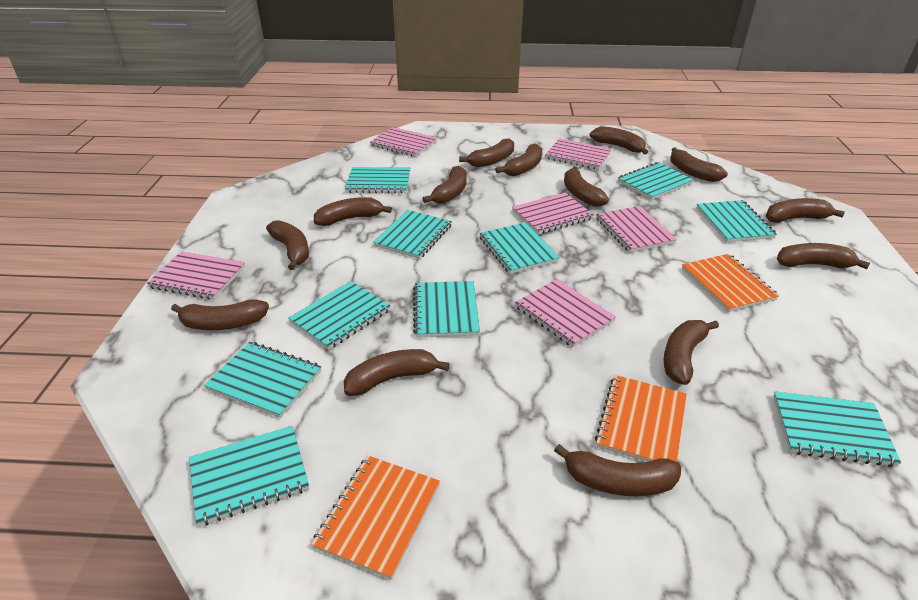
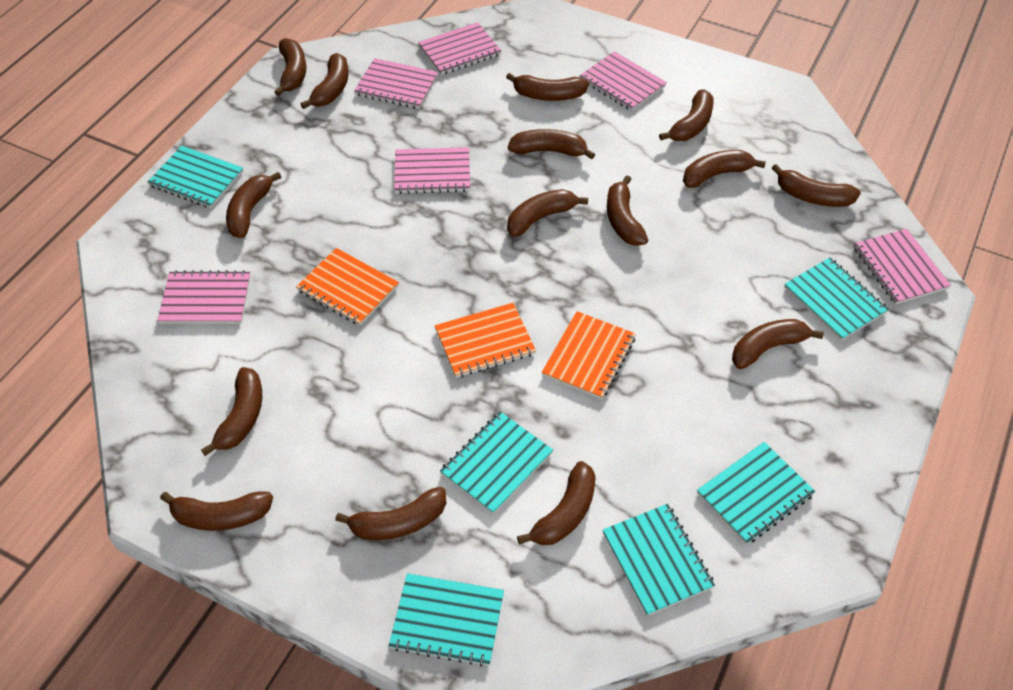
brown banana: [171,299,269,330] [266,220,309,270] [314,197,392,226] [344,349,450,396] [422,166,467,204] [459,138,514,167] [495,143,542,176] [554,444,681,496] [564,166,609,207] [590,126,648,155] [663,320,719,385] [670,147,728,182] [766,198,845,223] [777,243,870,269] = 14 -> [160,491,273,531] [201,367,262,456] [226,172,281,238] [275,38,306,96] [301,53,348,109] [335,487,446,540] [506,73,589,101] [507,189,588,237] [508,129,595,160] [517,461,596,545] [607,175,648,246] [659,90,714,141] [683,150,766,188] [732,319,824,369] [772,164,861,207] = 15
turquoise notebook: [189,426,309,526] [204,342,322,418] [288,281,391,350] [345,167,410,194] [373,210,452,259] [413,281,480,338] [479,222,560,274] [618,162,694,200] [697,200,777,242] [773,391,901,467] = 10 -> [148,146,243,208] [389,573,504,667] [440,412,553,514] [603,504,715,616] [697,442,815,545] [784,257,889,341] = 6

